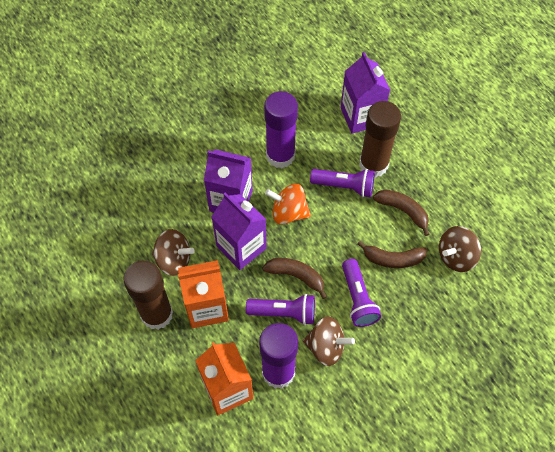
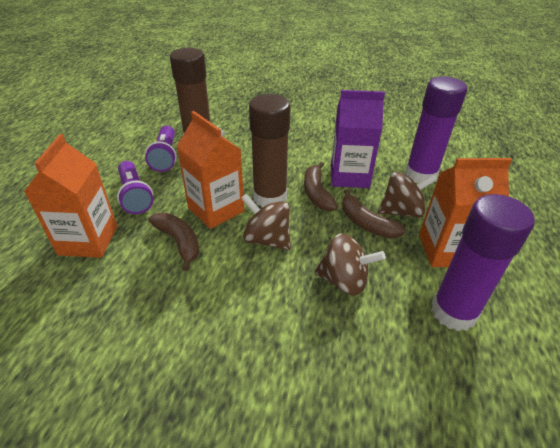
orange carton: [178,260,229,328] [195,342,253,415] = 2 -> [24,134,117,258] [177,111,244,229] [419,158,512,267] = 3
orange spinning top: [265,184,311,225] = 1 -> none = 0
purple carton: [204,149,253,212] [211,193,267,270] [340,52,390,134] = 3 -> [331,90,385,188] = 1
purple flashlight: [246,294,315,325] [310,169,375,197] [342,259,381,327] = 3 -> [117,161,153,214] [145,125,177,172] = 2

